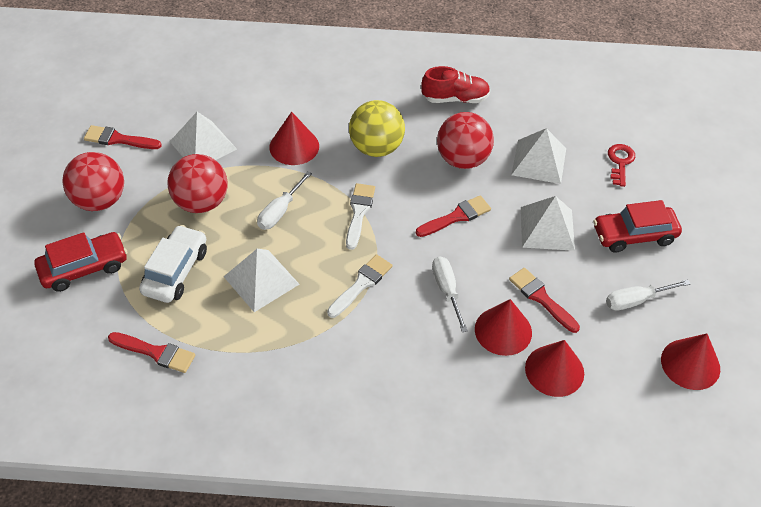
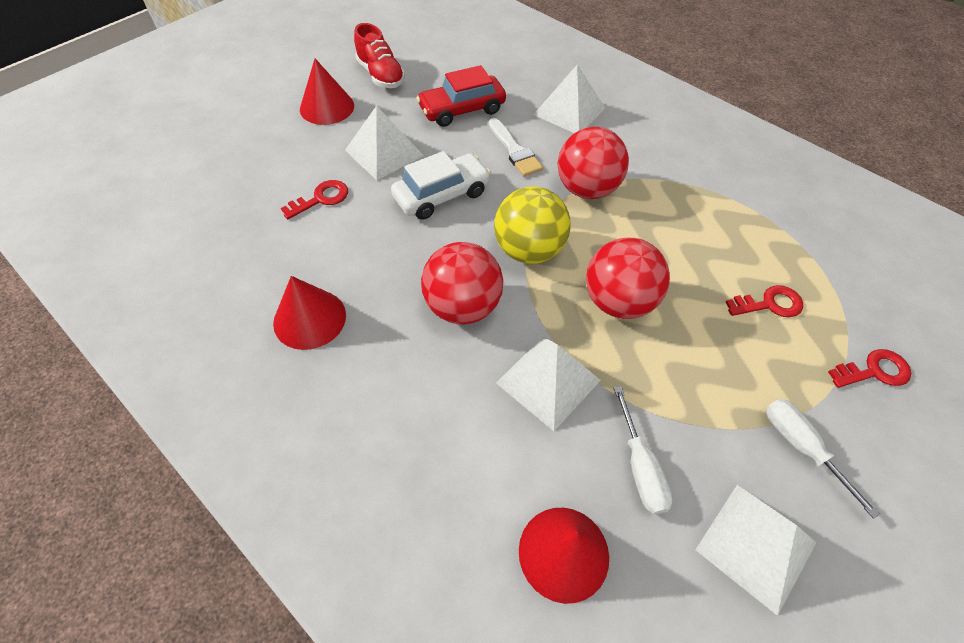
red brush: [84,125,162,149] [108,332,195,373] [416,195,491,237] [509,268,580,333] = 4 -> none = 0
red car: [34,232,127,292] [593,200,682,253] = 2 -> [417,65,506,127] = 1
red cone: [269,112,319,165] [475,299,532,356] [525,340,584,397] [661,333,720,390] = 4 -> [273,276,346,350] [300,59,354,125] [519,508,609,604] = 3
red key: [608,144,635,187] = 1 -> [281,180,348,219] [726,285,803,317] [828,349,911,388] = 3
white brush: [327,254,392,318] [346,183,375,250] = 2 -> [489,118,543,176] = 1
white screwdriver: [257,171,312,230] [432,256,468,332] [606,280,690,311] = 3 -> [613,386,673,514] [766,399,880,519] = 2

